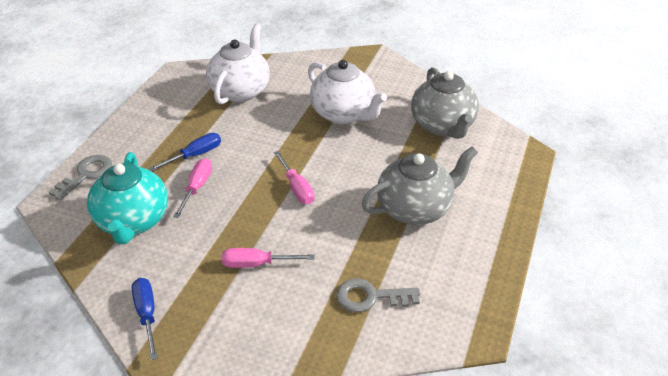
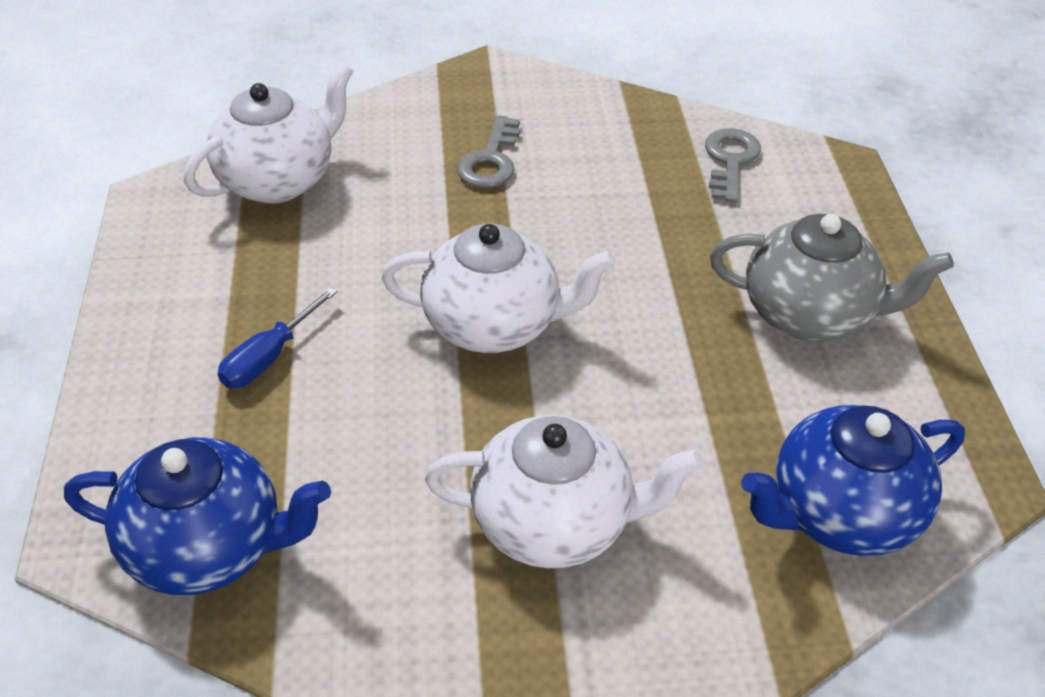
blue screwdriver: [132,278,157,360] [149,133,221,171] = 2 -> [218,287,337,388] = 1
blue teapot: none = 0 -> [64,437,331,595] [741,405,965,556] = 2
grey teapot: [362,146,478,225] [411,67,479,139] = 2 -> [710,214,954,342] = 1
pink screwdriver: [173,158,212,218] [222,248,315,268] [274,151,315,204] = 3 -> none = 0
turquoise teapot: [87,152,168,245] = 1 -> none = 0
white teapot: [206,24,270,104] [308,60,387,124] = 2 -> [184,63,354,204] [382,223,616,353] [425,415,703,568] = 3

